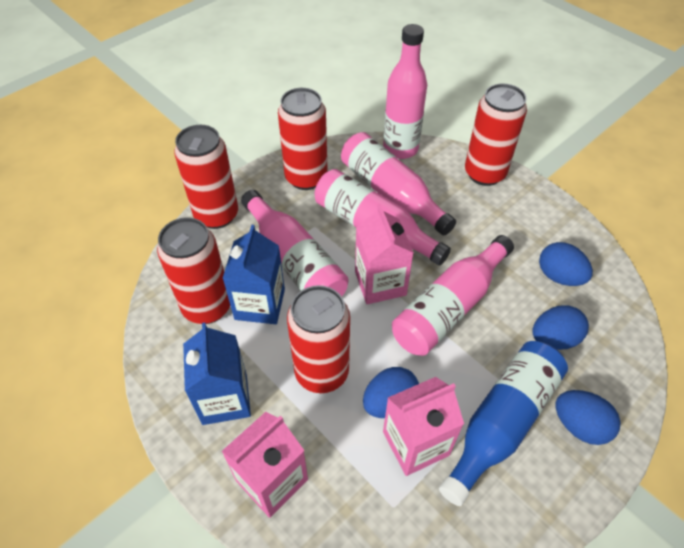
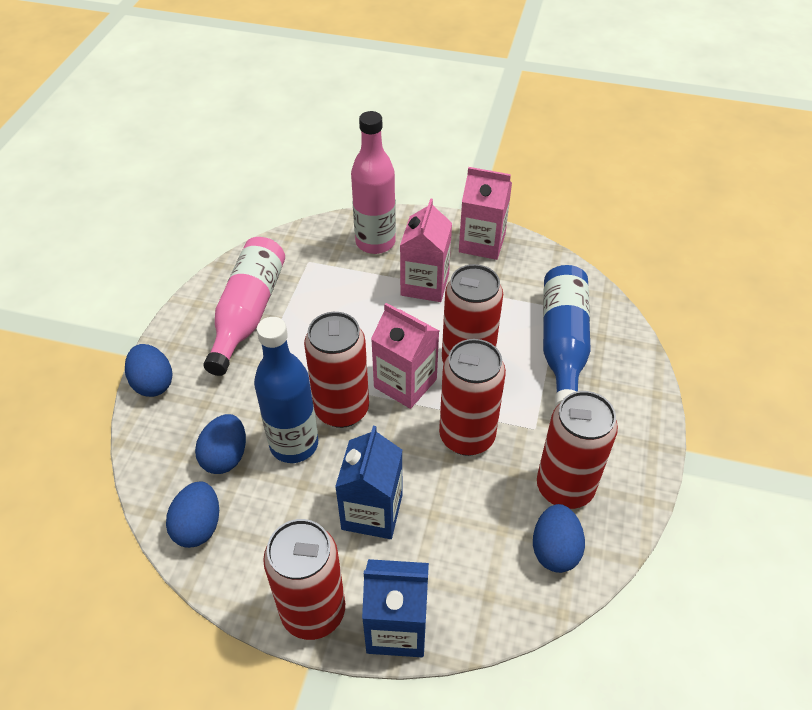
blue bottle: [439,341,568,506] = 1 -> [254,317,318,463] [543,265,591,407] = 2
pink bottle: [241,190,348,296] [315,169,451,266] [341,132,456,235] [383,24,427,159] [392,235,514,356] = 5 -> [203,237,285,376] [351,111,396,254] = 2

